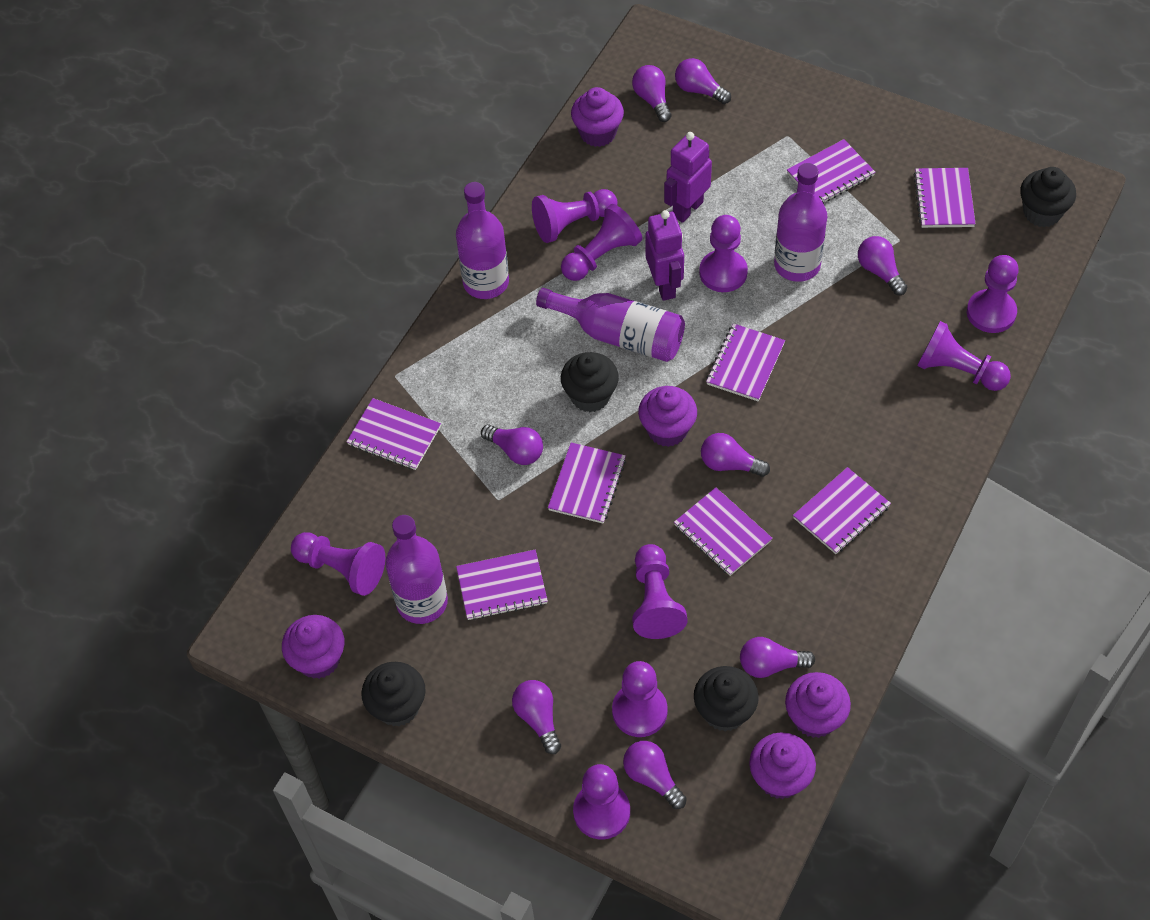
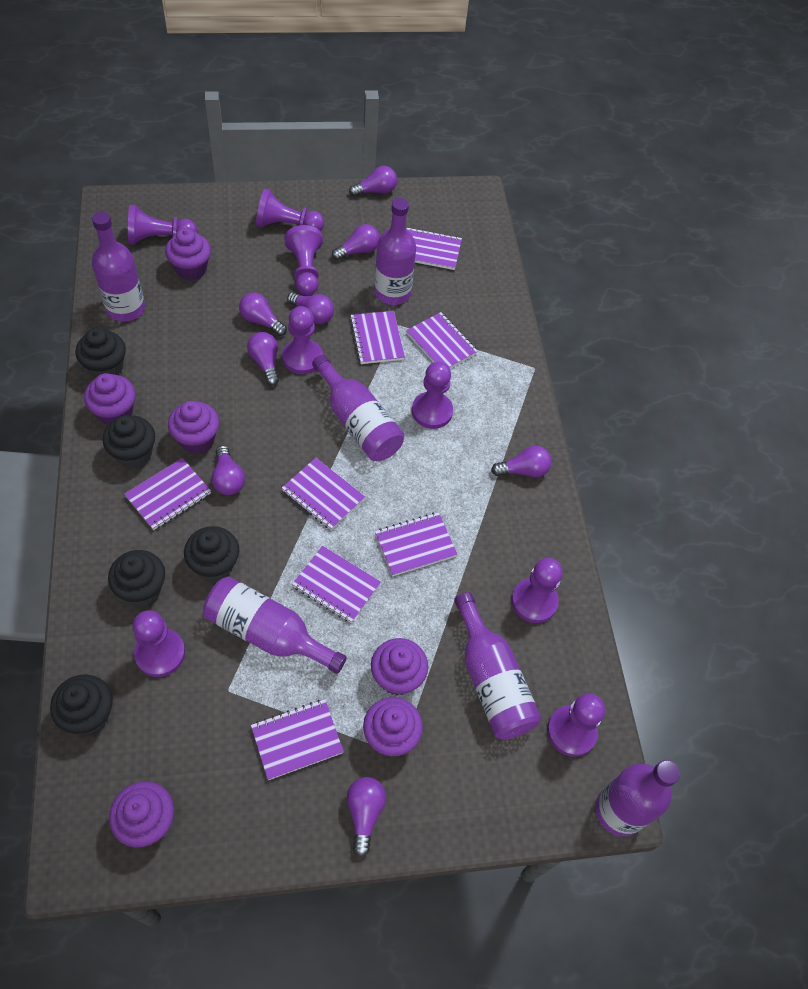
black cupcake: [362,662,426,726] [561,352,619,412] [694,666,759,732] [1020,167,1076,227] = 4 -> [50,675,113,734] [75,328,126,378] [103,415,155,468] [108,550,165,606] [184,526,239,582] = 5
purple bottle: [385,515,448,624] [456,182,509,299] [536,288,685,362] [774,163,827,282] = 4 -> [92,212,145,322] [203,577,347,674] [312,355,404,461] [374,198,416,305] [454,592,541,740] [596,760,680,836] = 6
purple cupcake: [282,615,344,679] [571,87,624,147] [638,386,697,447] [749,732,816,799] [785,672,851,738] = 5 -> [84,373,136,425] [109,781,174,848] [165,228,211,281] [168,401,219,454] [363,697,423,756] [371,638,428,695] = 6
purple pawn: [291,532,385,596] [532,189,618,243] [561,204,642,281] [573,764,630,840] [612,661,668,737] [632,544,687,639] [699,215,748,292] [917,321,1011,391] [967,255,1019,333] = 9 -> [128,204,198,245] [132,610,185,677] [256,189,324,231] [282,306,323,374] [284,225,323,295] [412,362,453,429] [512,558,563,623] [547,693,605,757] = 8
purple robot: [646,210,684,301] [664,132,712,223] = 2 -> none = 0

